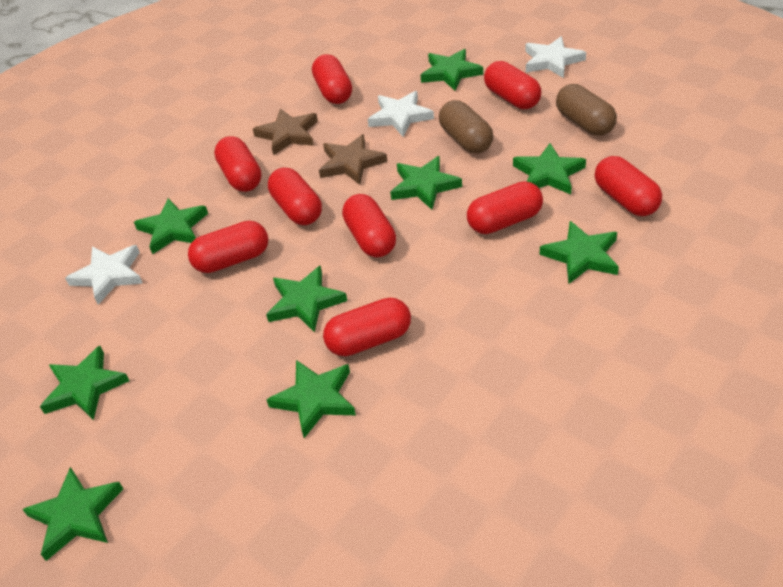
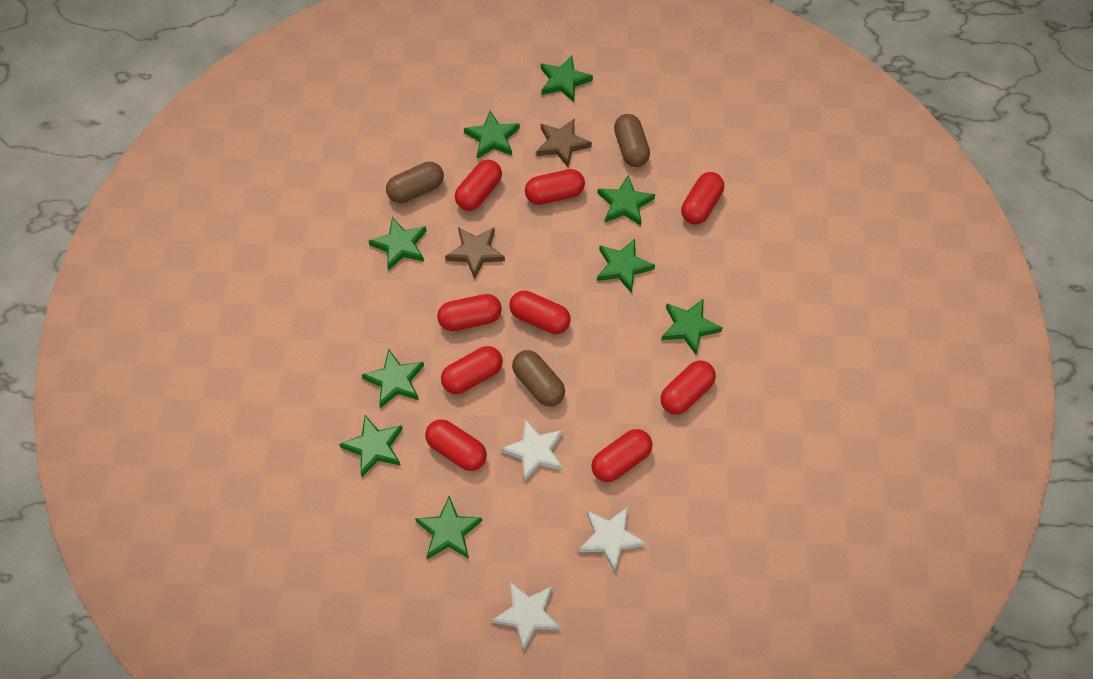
brown capsule: [439,100,494,154] [556,84,617,136] = 2 -> [386,162,444,203] [512,350,565,406] [614,114,650,167] = 3

